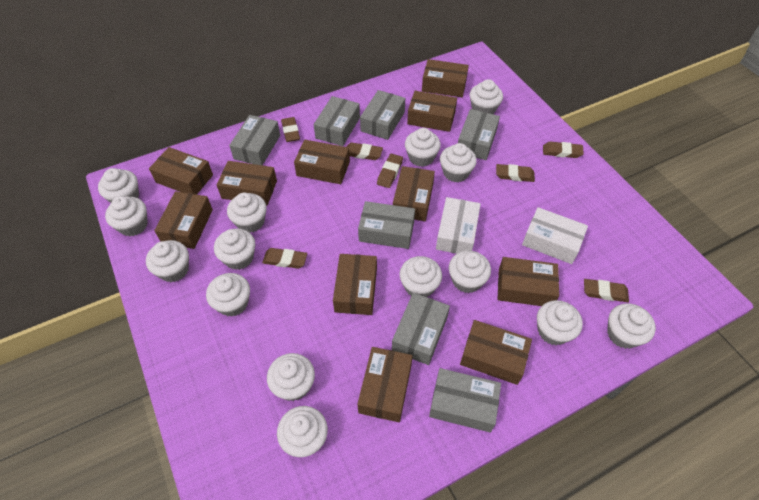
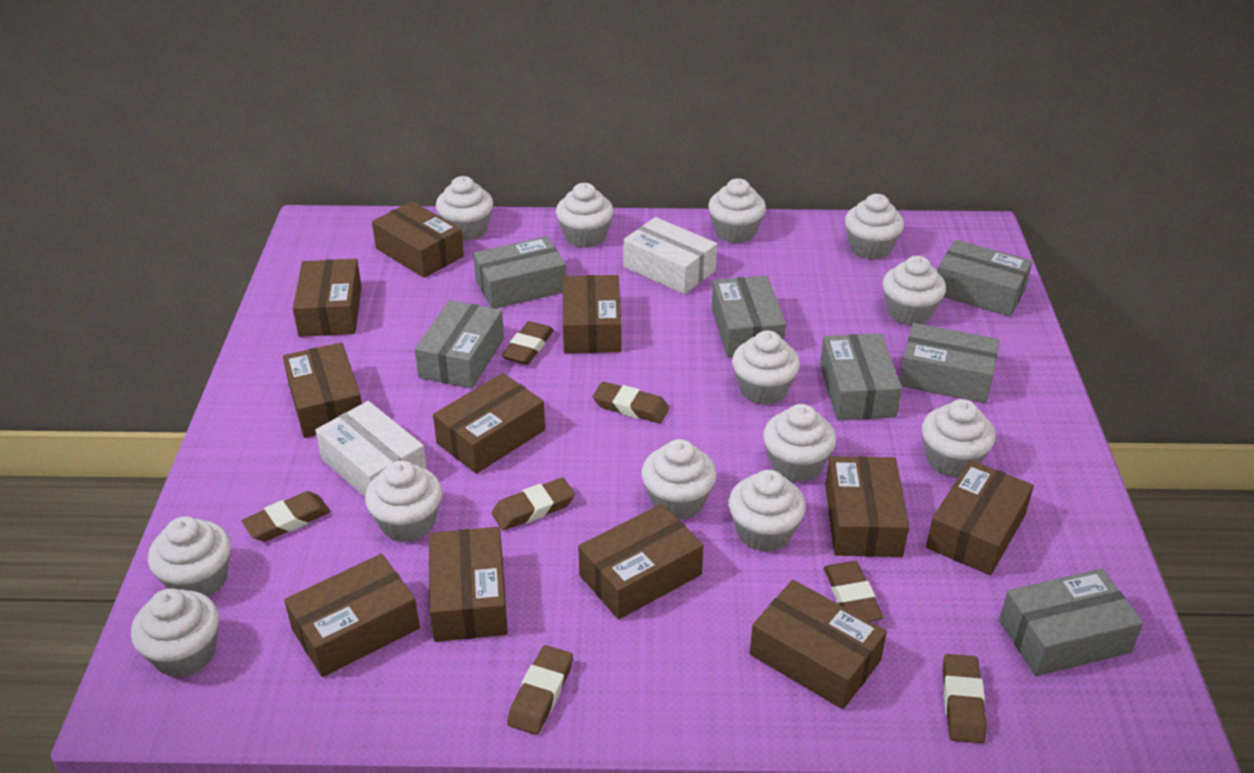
white cupcake: [98,168,139,203] [105,196,148,236] [146,240,189,282] [206,273,250,317] [214,229,255,270] [227,193,267,233] [267,353,315,401] [277,406,328,458] [400,256,442,297] [405,128,441,167] [440,143,477,182] [449,251,491,293] [470,79,503,114] [537,300,583,345] [607,303,656,349] = 15 -> [131,588,219,678] [148,516,231,597] [365,460,442,542] [436,176,493,241] [556,183,614,248] [642,439,717,520] [708,178,766,243] [728,470,806,552] [732,330,800,405] [763,404,836,483] [845,194,904,260] [882,256,946,326] [922,399,995,478] = 13

